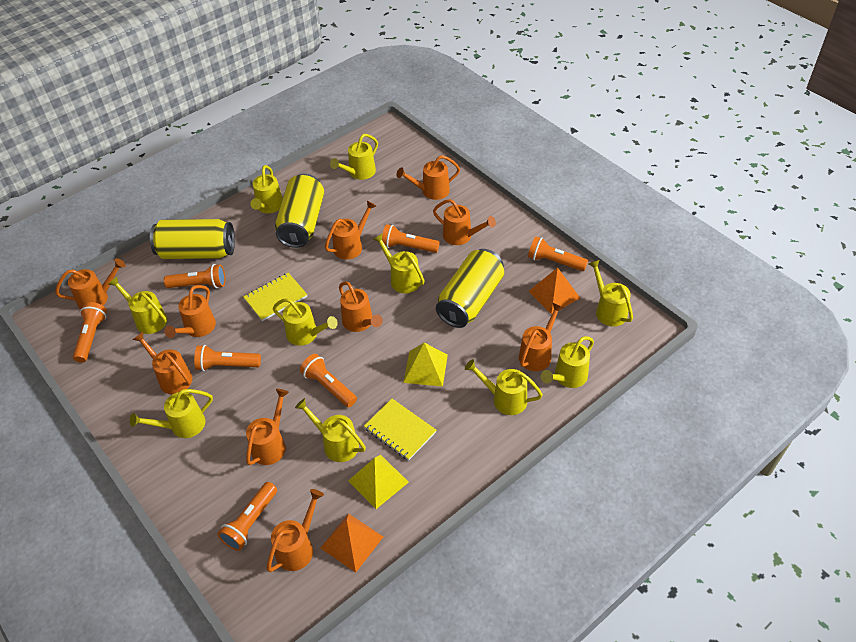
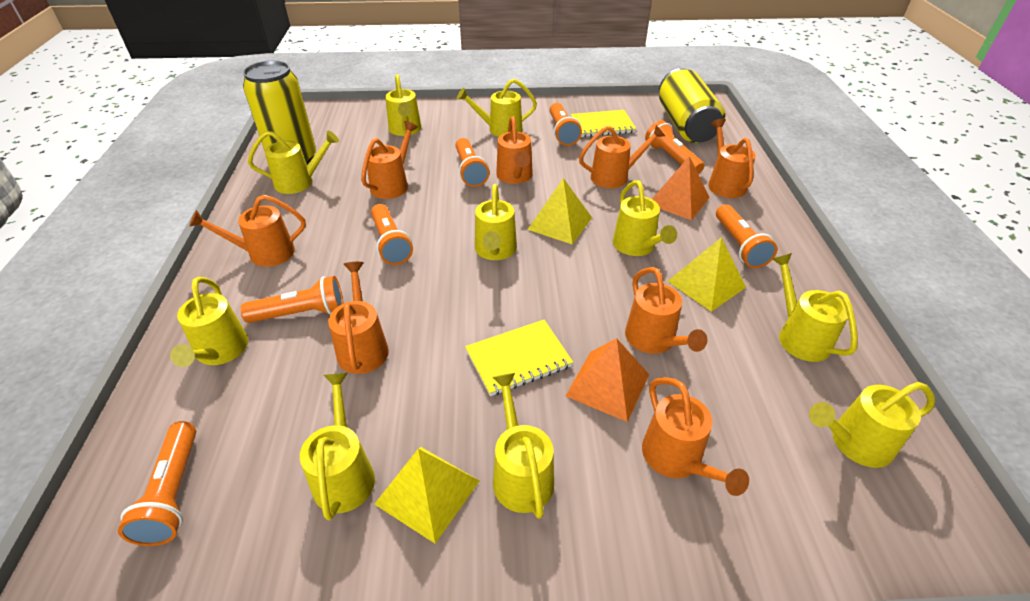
orange watering can: [55,258,126,309] [133,332,192,395] [164,285,216,338] [246,389,289,465] [267,489,324,572] [325,201,376,259] [339,281,383,332] [396,155,460,200] [433,199,496,245] [519,303,564,371] = 10 -> [189,195,306,267] [328,262,389,374] [361,121,418,199] [496,116,533,184] [579,125,665,188] [625,267,707,354] [642,377,749,496] [708,119,756,198] = 8
yellow can: [150,219,235,259] [275,174,324,248] [436,249,504,328] = 3 -> [243,60,316,165] [659,68,725,143] = 2
yellow pyramid: [348,455,409,509] [403,343,448,387] = 2 -> [374,447,479,543] [527,178,592,244] [668,237,746,312] = 3

